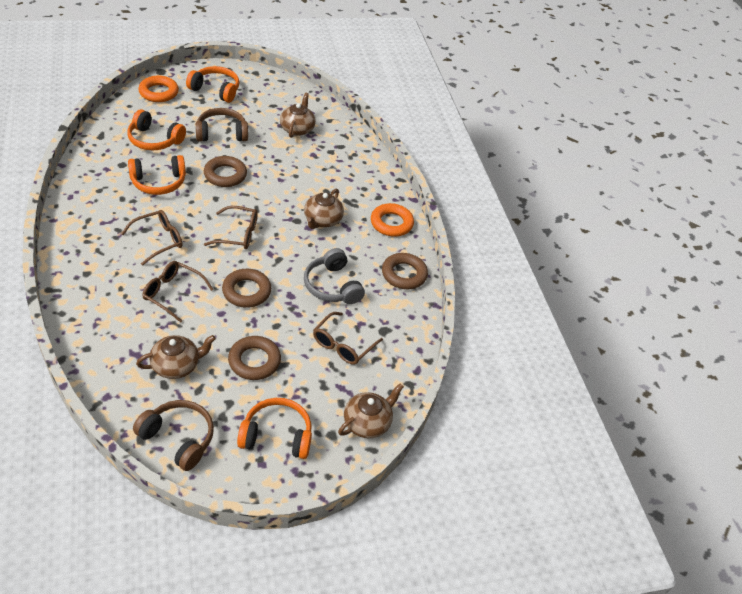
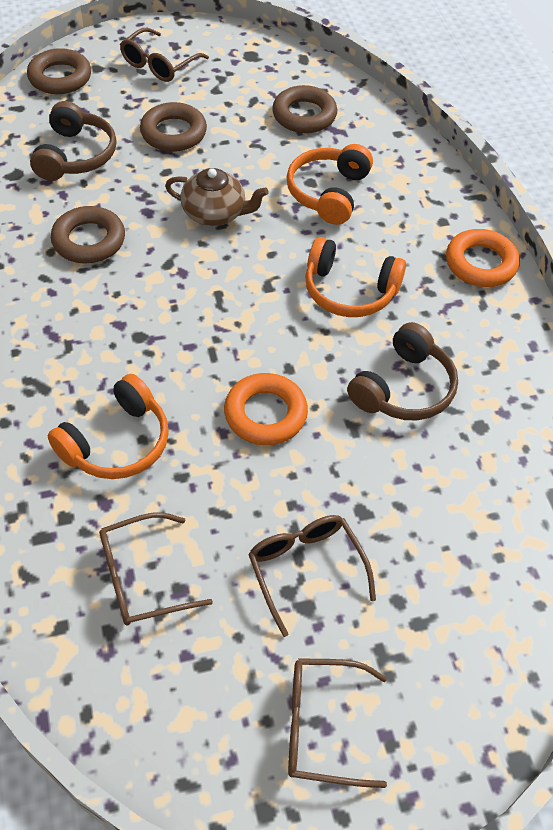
brown teapot: [136,335,216,379] [280,93,316,138] [304,189,344,229] [338,383,404,438] = 4 -> [165,168,269,226] = 1
grey headphones: [304,248,365,304] = 1 -> none = 0
orange headphones: [127,109,186,150] [128,155,186,195] [186,66,239,103] [237,398,312,459] = 4 -> [48,374,169,479] [286,144,373,225] [305,237,406,317] = 3

